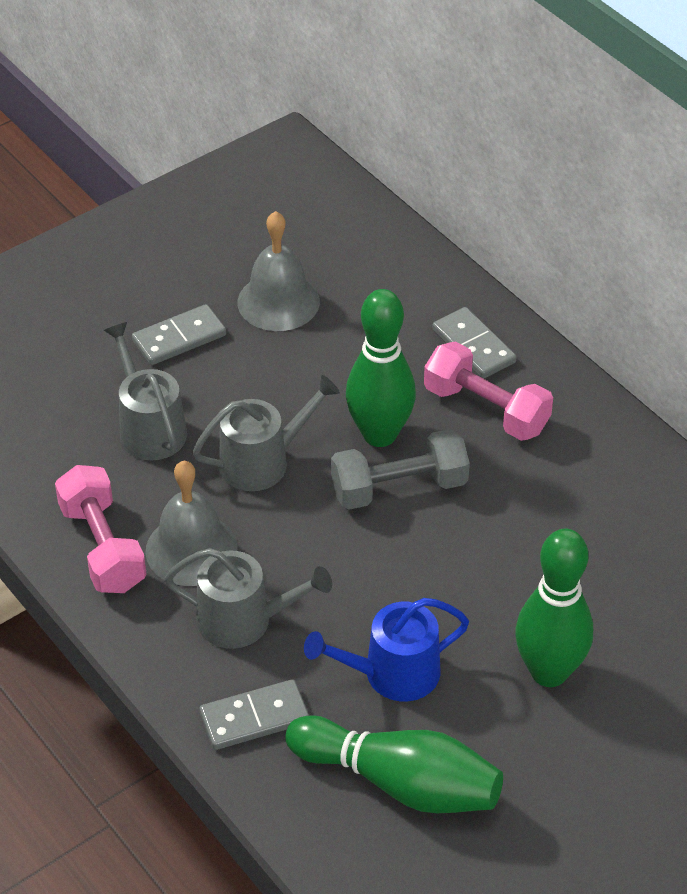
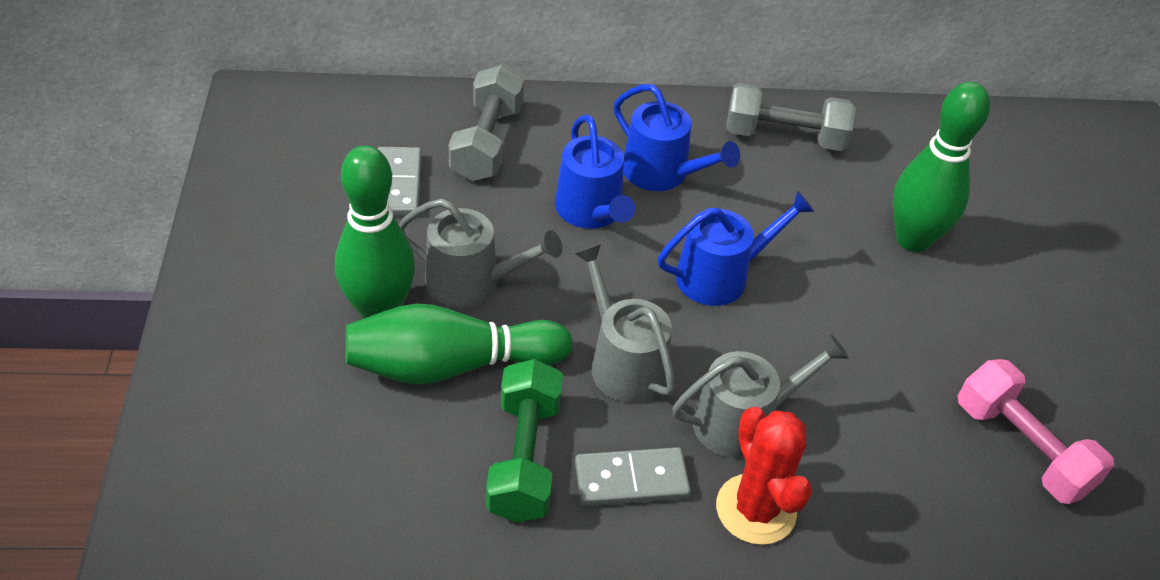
blue watering can: [304,598,469,701] = 1 -> [555,114,635,229] [614,84,740,191] [658,191,814,306] = 3
green dumbbell: none = 0 -> [486,359,563,523] = 1
grey bell: [145,461,238,586] [238,211,320,331] = 2 -> none = 0
grey domino: [132,304,226,365] [200,679,309,750] [432,307,517,379] = 3 -> [377,147,422,216] [575,447,691,506] = 2
grey dumbbell: [331,429,470,510] = 1 -> [448,65,524,181] [726,83,856,151] = 2
pink dumbbell: [55,465,146,593] [424,341,553,441] = 2 -> [958,359,1114,504] = 1
red cactus: none = 0 -> [716,406,812,545] = 1

